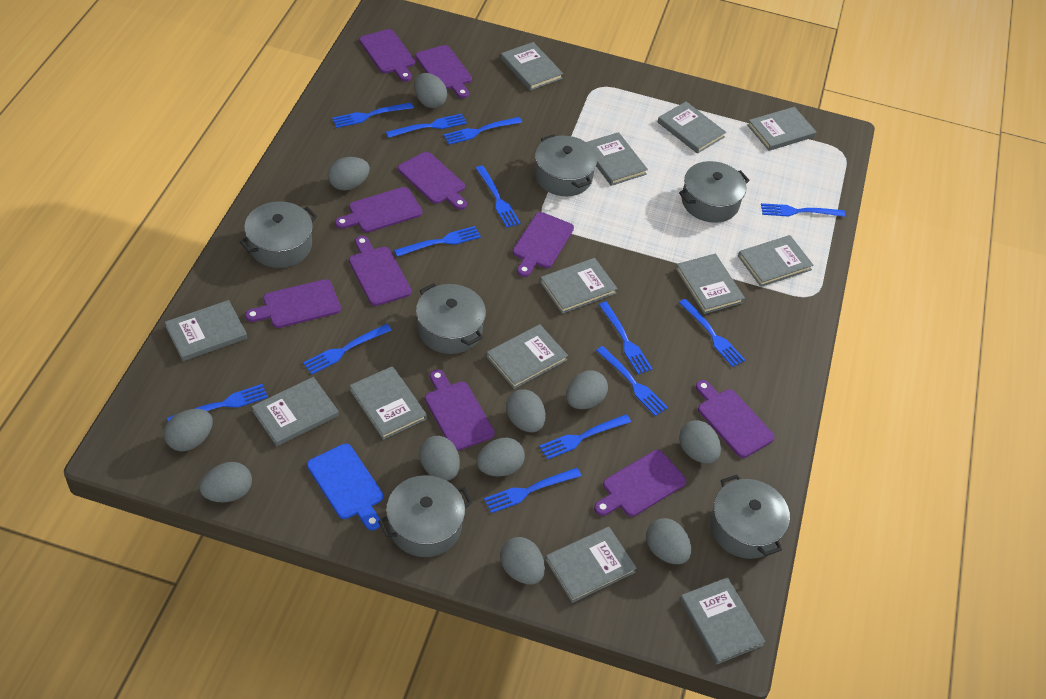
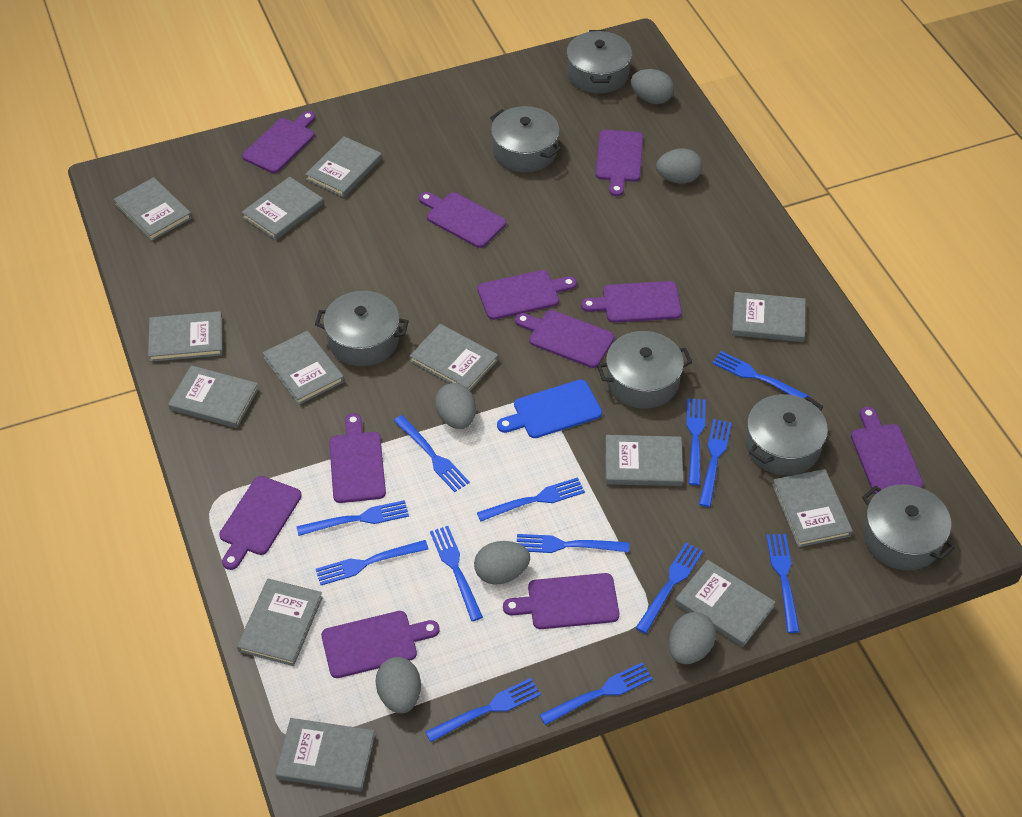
grey egg: [164,409,213,452] [199,462,252,502] [328,157,370,191] [414,73,447,108] [419,436,460,481] [477,438,525,477] [500,537,545,584] [506,389,546,432] [566,370,608,409] [646,518,691,564] [679,420,721,464] = 11 -> [375,657,421,714] [435,383,476,429] [474,541,530,585] [631,69,674,104] [656,149,702,184] [669,612,716,664] = 6
purple cutting board: [245,279,341,328] [335,187,422,233] [349,236,412,306] [359,29,415,82] [398,152,467,210] [416,45,472,98] [425,369,495,451] [513,212,574,277] [594,450,686,517] [696,380,775,458] = 10 -> [219,476,302,570] [242,111,315,173] [321,611,440,678] [329,413,386,503] [419,192,506,248] [477,270,577,320] [503,573,619,629] [515,310,615,368] [581,281,682,323] [596,130,643,196] [851,407,923,495] = 11

